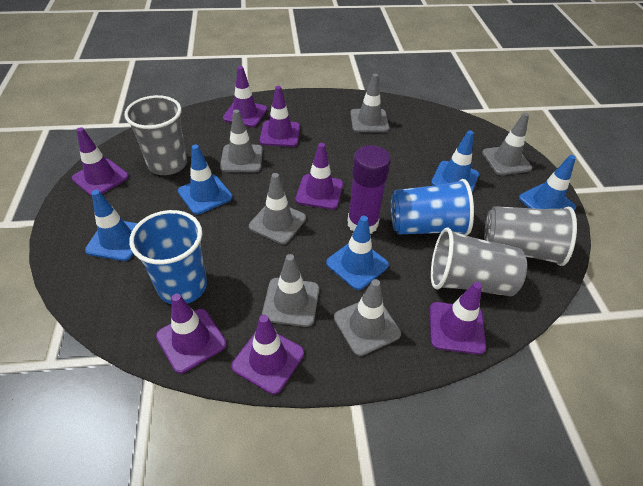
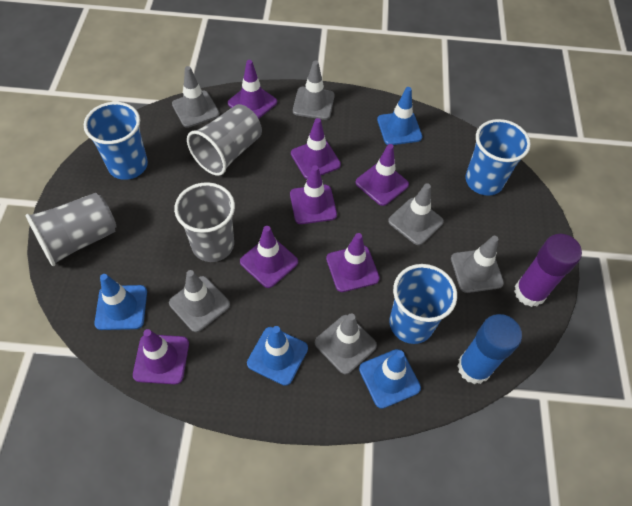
blue cup: [129,210,207,304] [391,179,474,235] = 2 -> [84,102,148,180] [389,264,457,344] [465,119,531,196] = 3
blue glue stick: none = 0 -> [457,314,522,384] = 1
blue traffic cone: [85,190,138,261] [178,145,232,215] [326,216,389,290] [431,130,479,192] [519,155,576,210] = 5 -> [94,274,147,330] [247,326,308,386] [359,349,421,409] [377,87,422,145] = 4

